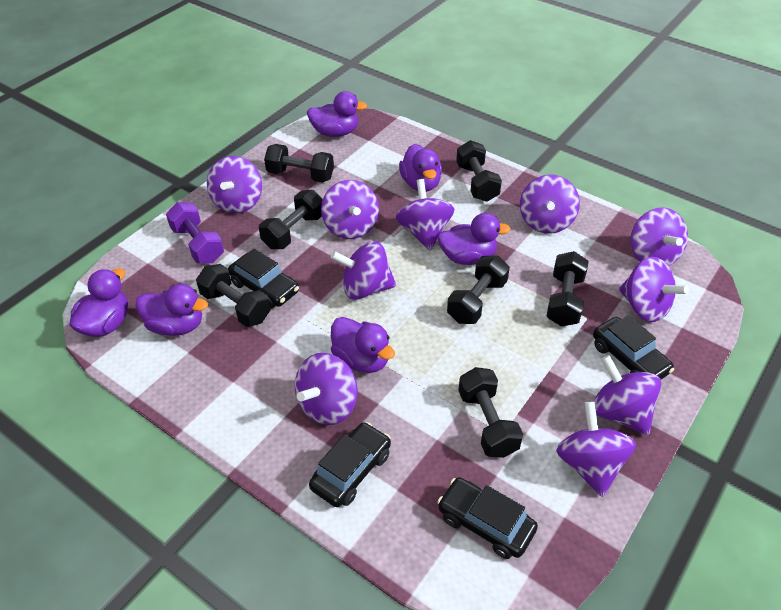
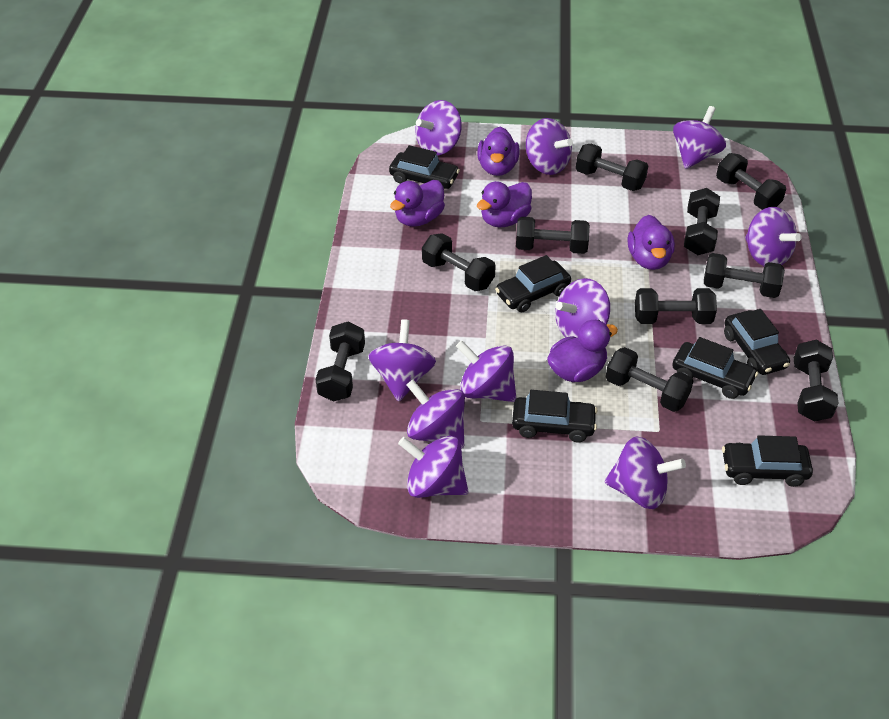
black car: [228,248,299,309] [309,422,391,507] [437,477,538,559] [593,315,674,379] = 4 -> [389,145,460,189] [495,255,571,312] [512,390,598,442] [672,337,758,399] [722,435,813,487] [724,309,790,375] = 6
black dumbbell: [196,264,270,327] [259,190,323,249] [264,144,334,183] [447,255,510,324] [456,140,502,202] [458,367,523,458] [546,251,588,326] = 7 -> [315,321,365,402] [422,233,496,291] [516,217,590,254] [576,144,648,191] [606,347,693,412] [635,288,717,324] [684,188,720,255] [704,253,785,298] [716,153,786,210] [794,339,839,422] = 10
purple duck: [69,268,128,337] [136,284,208,336] [307,91,367,137] [331,317,395,373] [399,144,442,192] [437,213,511,265] = 6 -> [390,180,445,227] [477,127,520,176] [477,181,532,228] [547,320,618,382] [628,215,675,270] = 5
purple dumbbell: [166,202,224,263] = 1 -> none = 0

